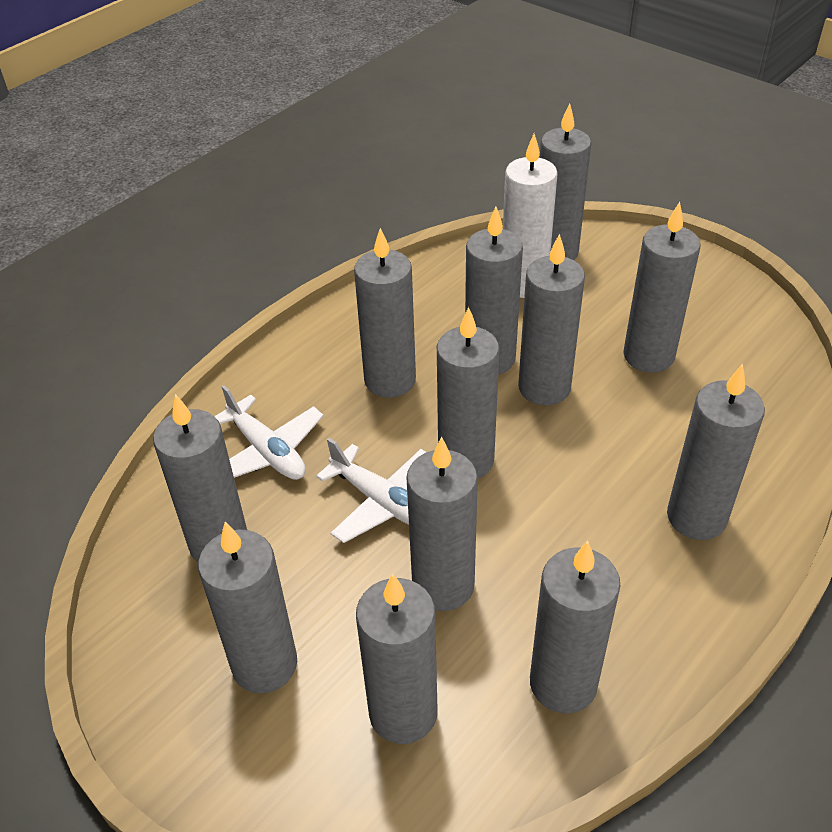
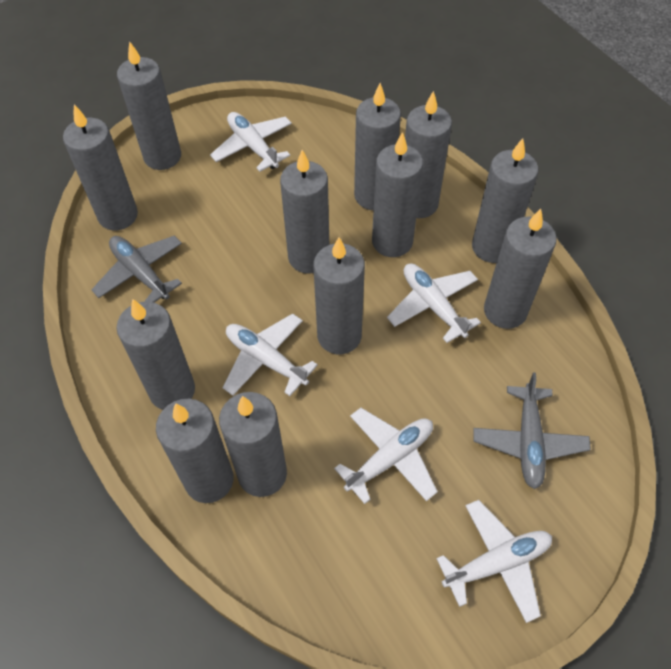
grey plane: none = 0 -> [91,235,182,302] [473,373,591,489] = 2
white candle: [503,134,558,298] = 1 -> none = 0
white plane: [214,385,324,480] [316,438,426,543] = 2 -> [210,112,292,172] [222,313,318,396] [334,408,438,504] [387,263,481,343] [436,500,552,623] = 5

